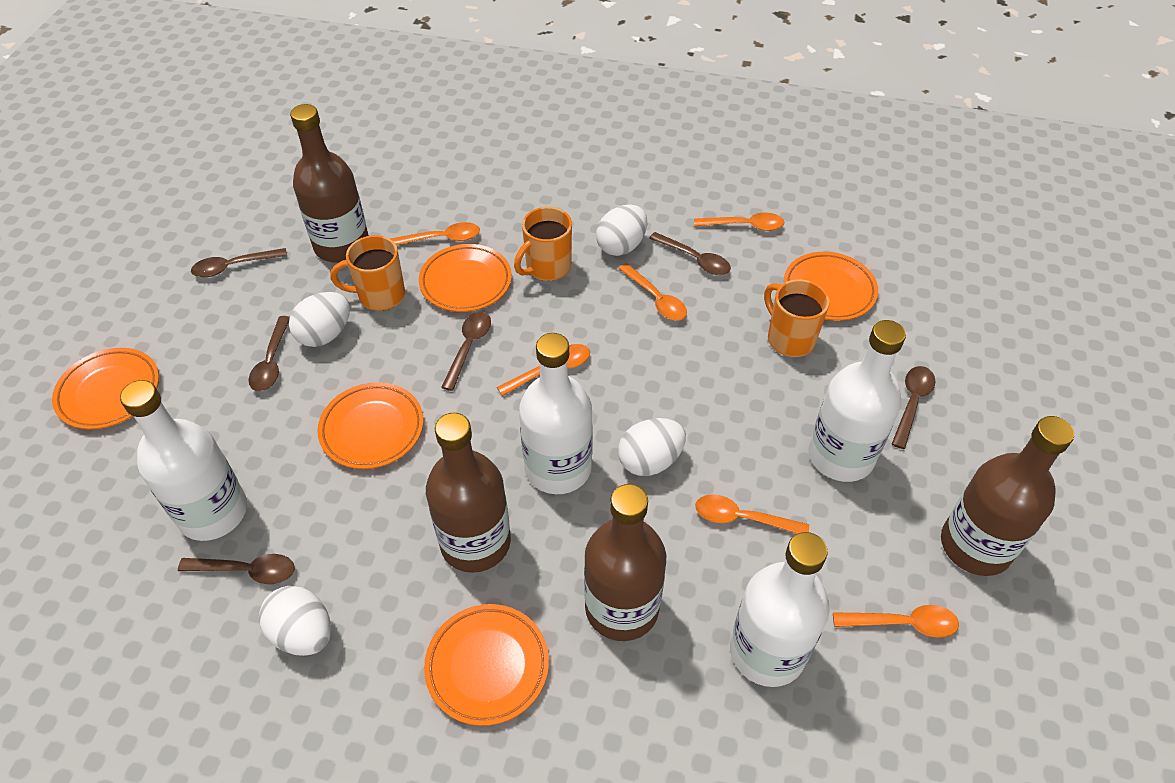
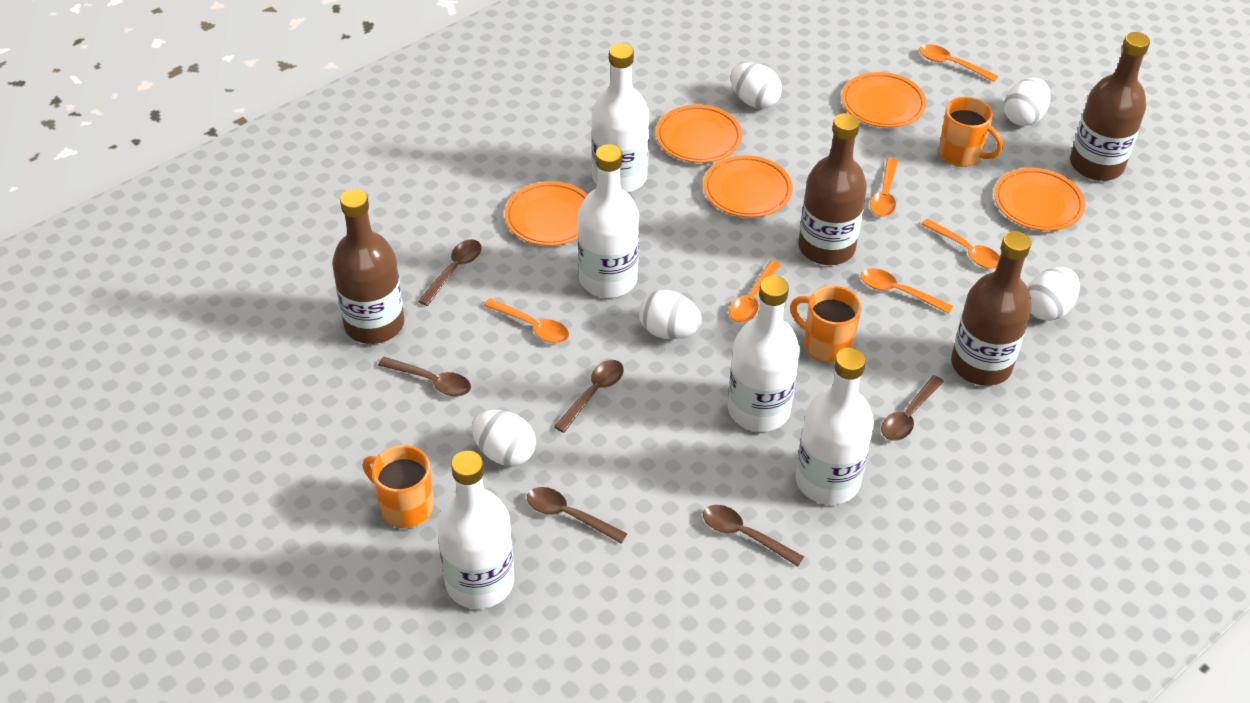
white bottle: [120,380,247,541] [519,333,593,494] [730,532,830,687] [808,320,906,482] = 4 -> [437,451,514,609] [578,144,639,298] [591,43,649,192] [728,276,800,432] [795,348,874,505] = 5
white egg: [259,586,331,656] [289,292,350,347] [596,205,647,256] [618,418,686,476] = 4 -> [472,410,536,466] [639,290,702,339] [730,62,782,109] [1004,78,1051,126] [1028,267,1080,321] = 5

